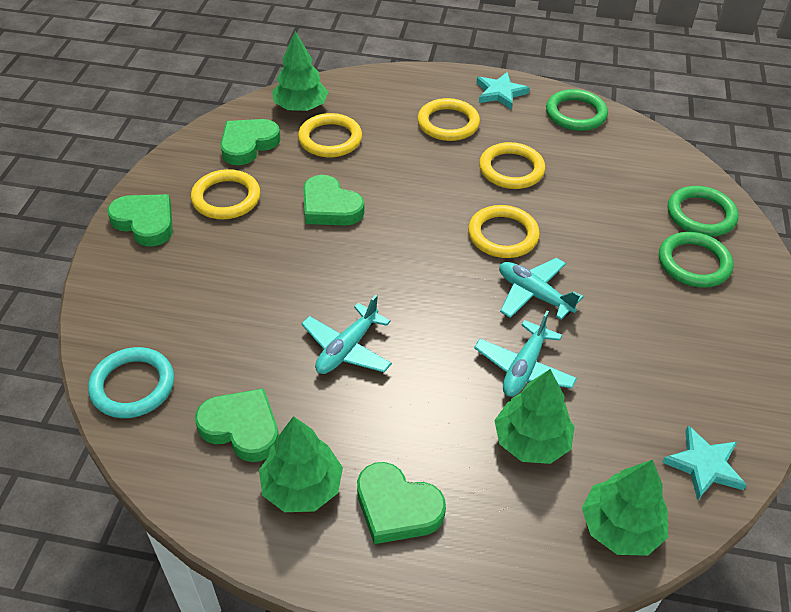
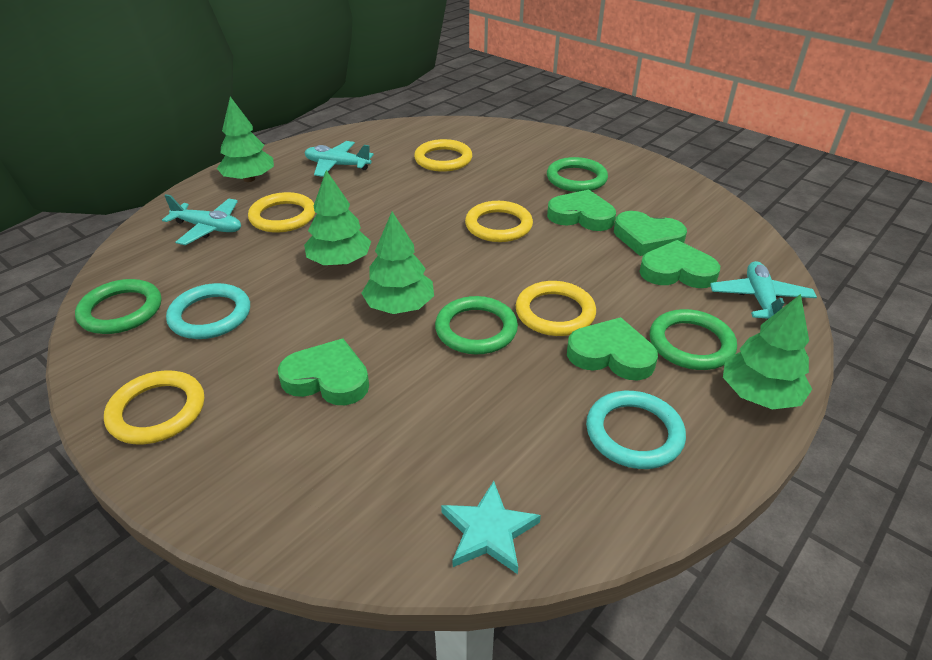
green ring: [546,89,608,131] [659,232,733,288] [668,186,739,236] = 3 -> [75,279,161,334] [435,296,518,355] [547,157,608,192] [650,309,737,370] = 4
turquoise ring: [88,347,174,418] = 1 -> [166,283,250,339] [586,391,686,469] = 2
turquoise star: [476,72,530,110] [662,426,747,500] = 2 -> [441,481,541,574] = 1

